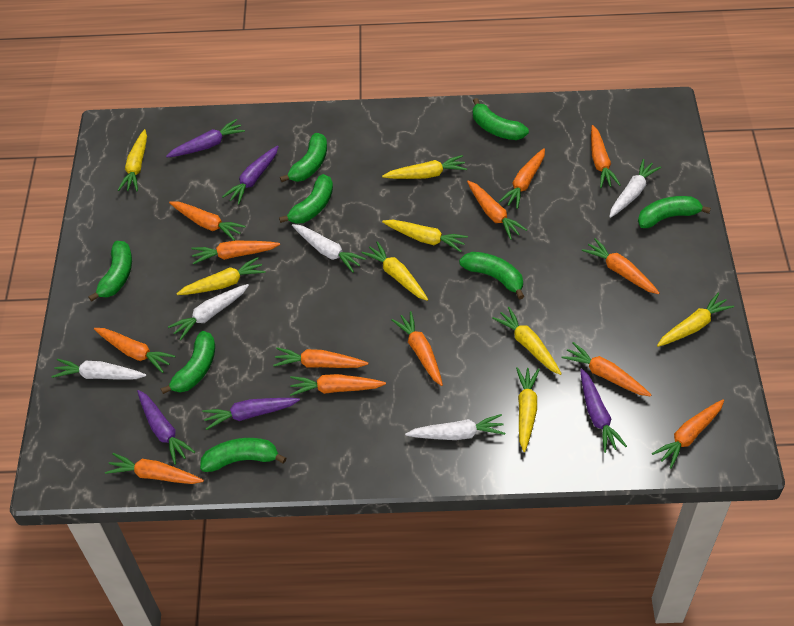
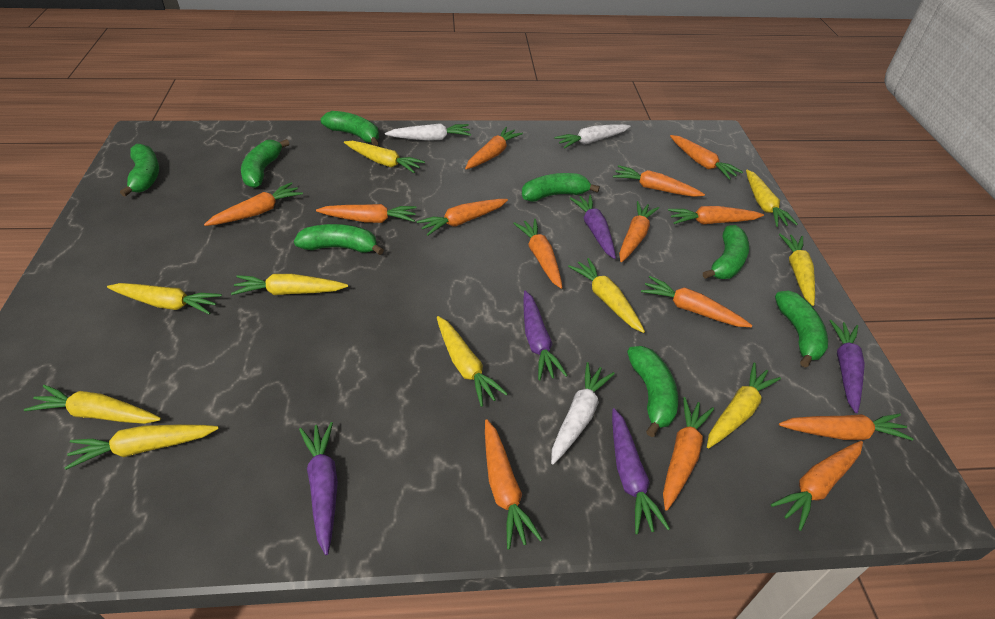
orange carrot: [94,328,176,373] [105,453,204,484] [169,202,246,241] [191,241,280,265] [273,347,368,368] [290,374,386,396] [391,311,443,386] [467,181,527,240] [499,148,545,209] [562,342,651,396] [582,238,659,294] [591,125,621,188] [652,399,724,469] = 13 -> [204,182,303,226] [316,204,417,223] [417,199,508,236] [465,127,523,169] [485,419,543,550] [513,219,563,289] [613,165,705,197] [619,201,659,262] [641,276,752,327] [663,397,714,511] [668,206,764,224] [670,135,743,180] [771,441,863,531] [779,413,914,441] = 14
white carrot: [51,359,146,380] [168,284,249,341] [292,224,366,272] [405,414,505,440] [609,159,661,218] = 5 -> [385,123,471,141] [551,362,615,465] [554,124,631,149] = 3
yellow carrot: [118,129,147,191] [176,257,265,295] [361,241,428,301] [382,155,467,179] [382,219,468,252] [492,307,562,375] [516,367,540,452] [657,293,734,347] = 8 -> [24,385,161,424] [64,425,219,470] [107,283,222,314] [231,274,348,295] [344,141,425,173] [437,316,508,407] [568,258,645,333] [707,362,781,448] [746,169,798,227] [779,234,815,306] = 10

